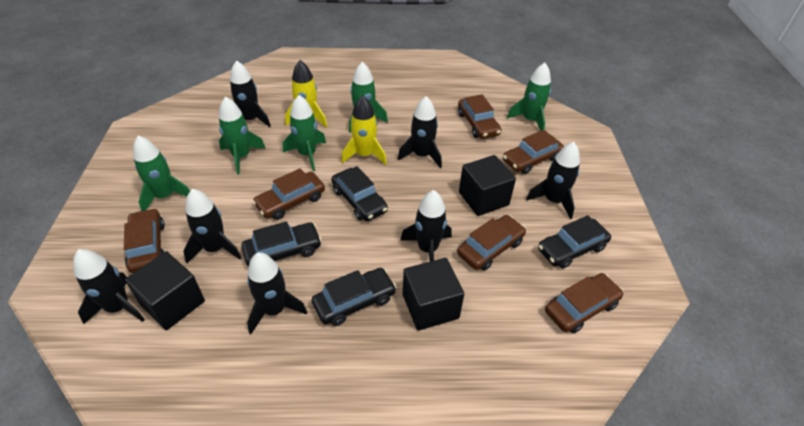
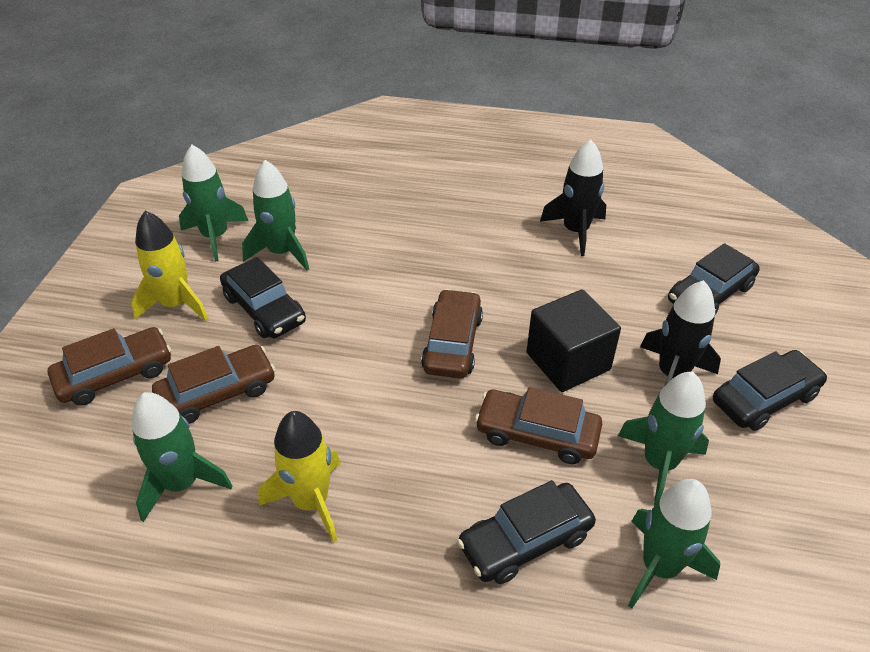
black cube: [125,251,205,330] [403,258,464,331] [459,155,516,216] = 3 -> [527,289,621,392] = 1
black rocket: [73,249,145,324] [183,189,241,263] [230,60,271,127] [247,252,307,334] [398,96,442,168] [401,190,452,262] [526,142,580,219] = 7 -> [540,139,606,256] [640,280,721,386] = 2
brown car: [124,208,165,273] [252,168,325,220] [457,215,526,271] [458,94,502,139] [503,130,564,174] [545,273,624,333] = 6 -> [48,327,171,406] [152,345,276,424] [421,289,483,378] [475,387,602,464] = 4

